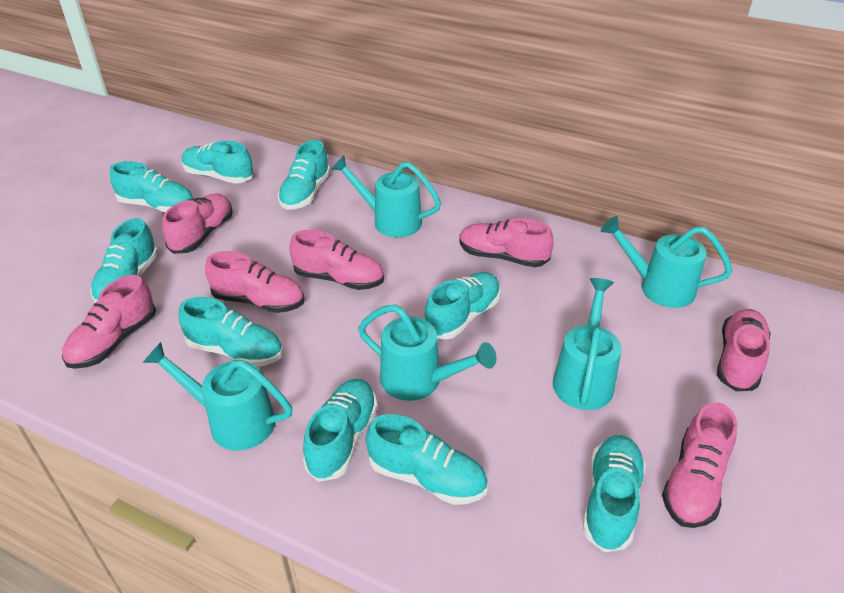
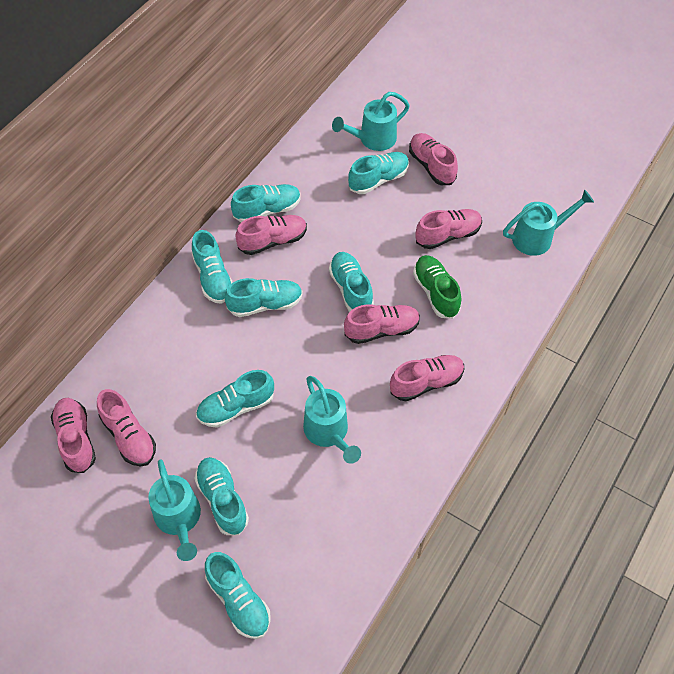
green shoe: none = 0 -> [413,255,461,319] = 1
turquoise shoe: [90,218,159,303] [110,161,194,212] [178,297,283,367] [182,141,253,184] [278,140,330,210] [303,379,378,482] [366,414,488,505] [424,272,501,340] [583,435,646,552] = 9 -> [192,230,233,304] [194,457,249,535] [196,370,274,428] [205,552,271,639] [225,278,303,317] [231,184,301,222] [329,252,374,312] [348,152,409,194] = 8
turquoise watering can: [143,342,292,450] [331,155,441,237] [358,304,496,401] [553,278,622,410] [601,216,732,308] = 5 -> [148,459,201,561] [303,376,361,464] [332,92,410,151] [503,190,594,256] = 4

